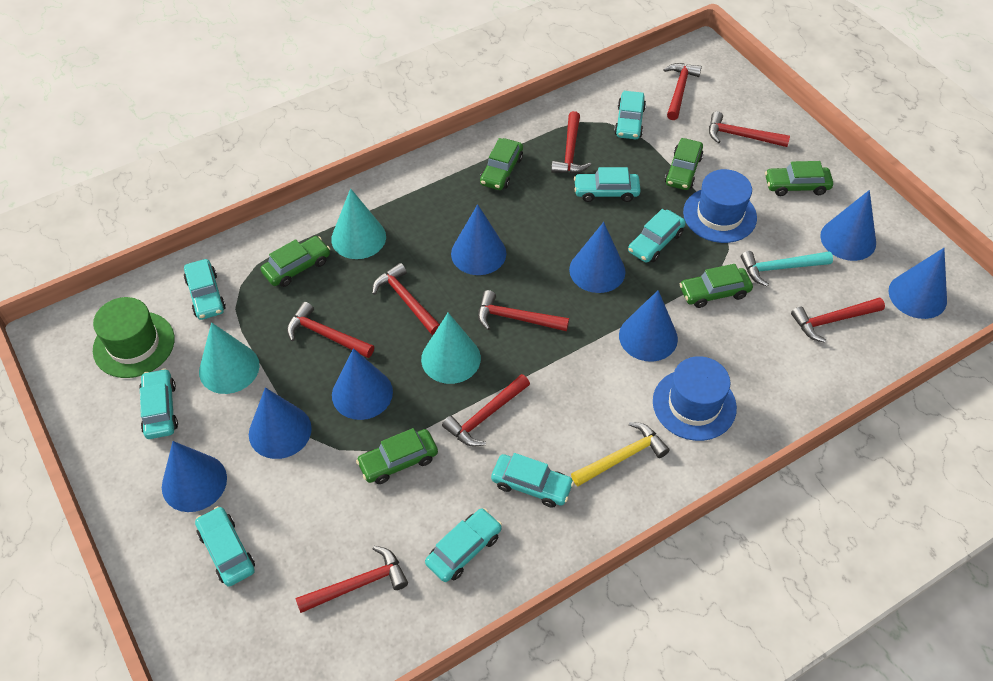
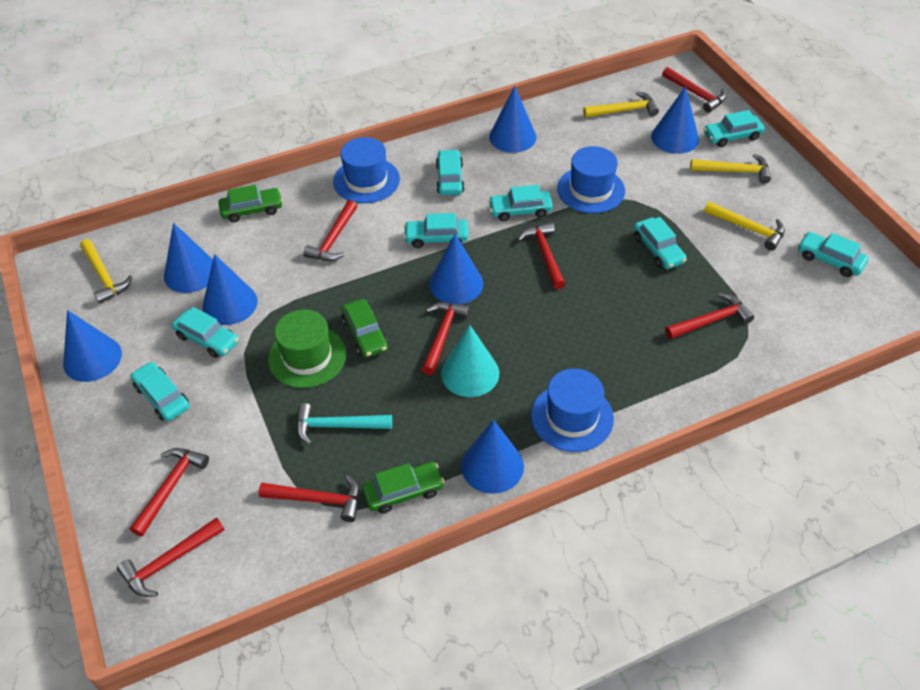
blue cone: [162,441,227,512] [249,388,312,459] [332,348,393,420] [451,204,506,275] [569,222,626,293] [619,290,678,362] [820,190,876,261] [888,248,947,319] = 8 -> [63,310,122,382] [164,223,213,293] [202,254,258,325] [429,234,483,304] [461,420,524,494] [489,86,536,153] [651,86,699,154] = 7
blue hat: [653,356,737,441] [683,169,757,243] = 2 -> [333,137,400,203] [531,369,614,452] [557,146,625,213] = 3
green car: [261,236,330,287] [356,428,438,484] [480,138,523,190] [665,138,703,190] [680,264,753,308] [765,161,833,196] = 6 -> [218,185,283,222] [341,299,388,358] [362,462,444,514] = 3
red hammer: [287,302,374,358] [296,546,408,613] [372,263,440,335] [442,374,530,447] [478,290,569,331] [551,111,591,174] [663,63,702,120] [709,111,790,147] [791,297,885,343] = 9 -> [117,517,225,597] [130,448,209,536] [259,475,360,522] [303,200,357,261] [421,302,470,375] [518,222,565,290] [662,67,726,113] [665,293,754,339] = 8
turquoise cone: [199,322,260,394] [331,188,386,259] [421,313,481,384] = 3 -> [441,325,499,397] = 1
yellow hammer: [571,422,670,486] = 1 -> [80,239,132,304] [583,91,659,117] [690,154,771,184] [704,201,785,251] = 4

